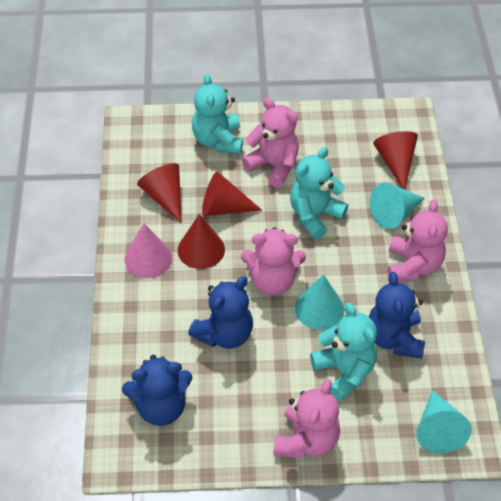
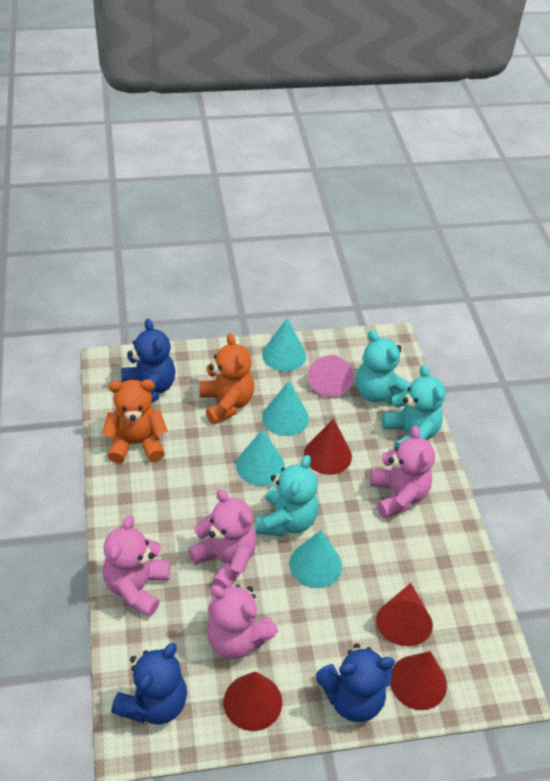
orange teddy bear: none = 0 -> [102,379,168,463] [200,333,254,424] = 2
turquoise cone: [295,274,344,330] [370,183,425,229] [416,390,472,453] = 3 -> [236,429,285,486] [262,317,306,372] [263,381,309,436] [289,530,342,588] = 4

